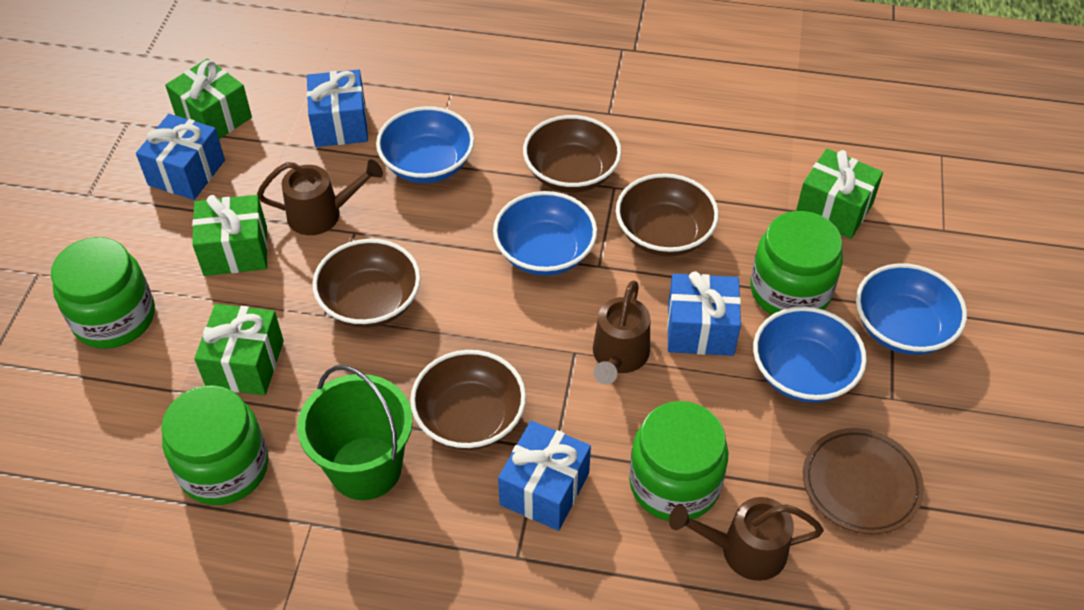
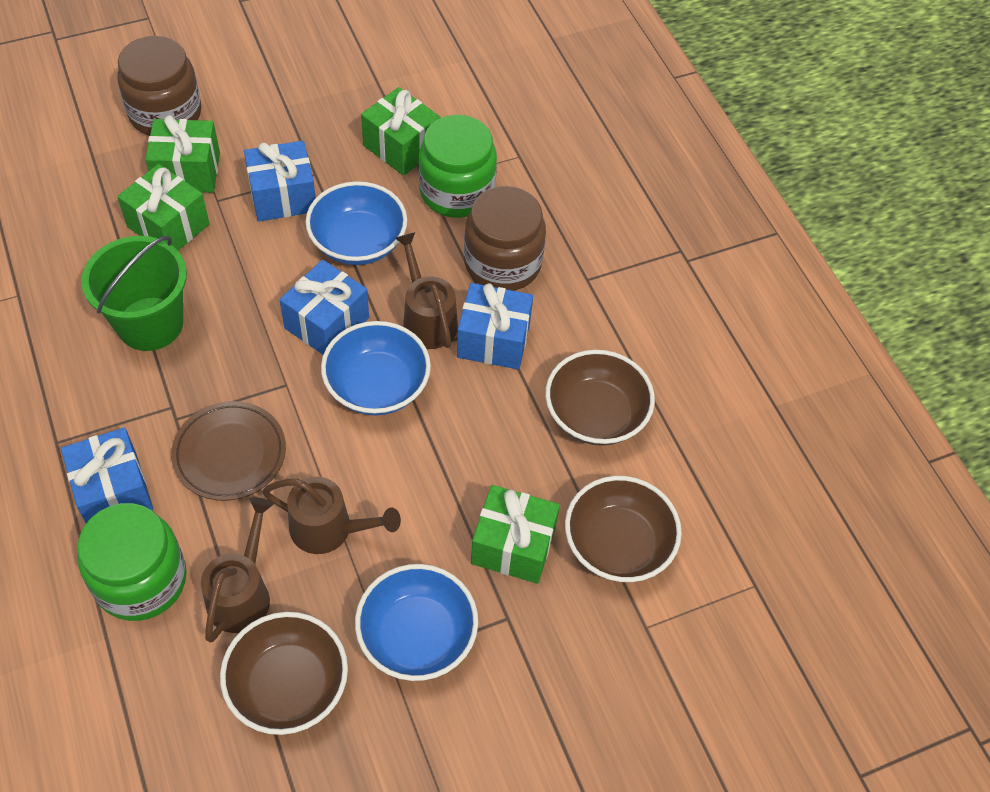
blue bowl: [376,106,474,183] [493,191,597,276] [753,307,867,403] [856,263,967,355] = 4 -> [306,181,407,265] [321,321,431,416] [355,564,478,681] = 3
brown bowl: [312,239,421,328] [410,350,526,450] [523,115,622,193] [616,173,719,257] = 4 -> [220,612,348,735] [545,350,655,446] [565,476,682,582] = 3
brown jar: none = 0 -> [117,36,202,136] [464,186,546,291] = 2
green jar: [51,237,155,349] [161,385,269,505] [629,401,728,521] [750,211,843,315] = 4 -> [77,503,187,621] [419,115,497,218] = 2

